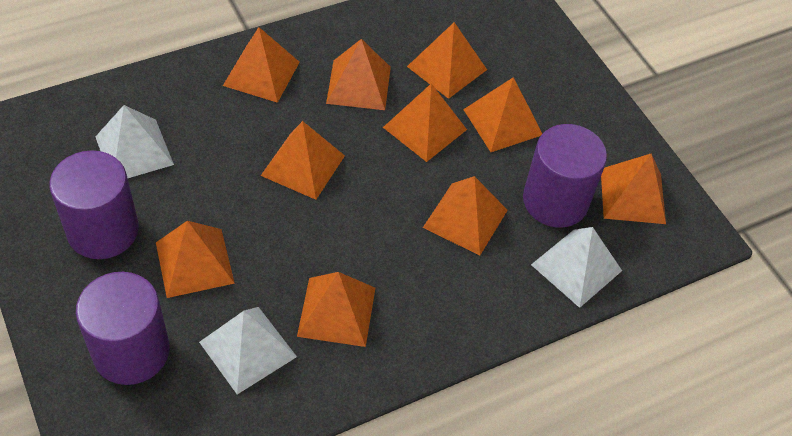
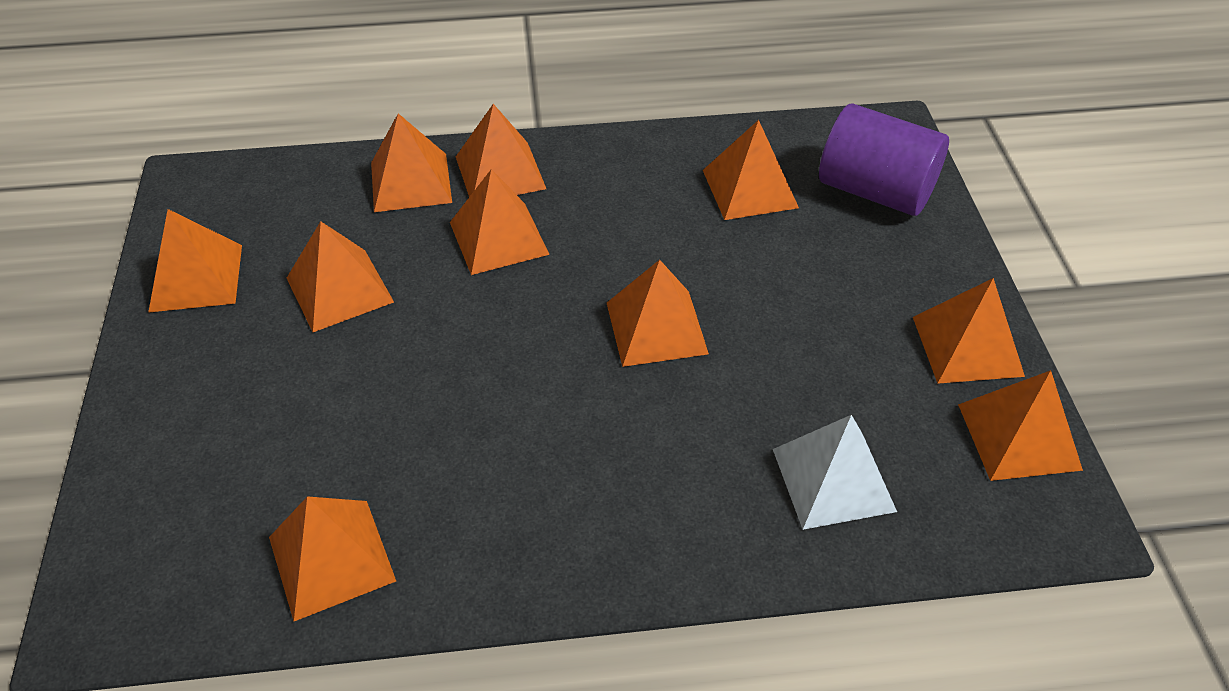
purple cylinder: [49,150,139,259] [76,272,170,385] [523,124,607,228] = 3 -> [819,103,949,216] = 1
white pyramid: [95,105,174,178] [199,307,297,394] [531,227,622,308] = 3 -> [773,415,897,530] = 1

